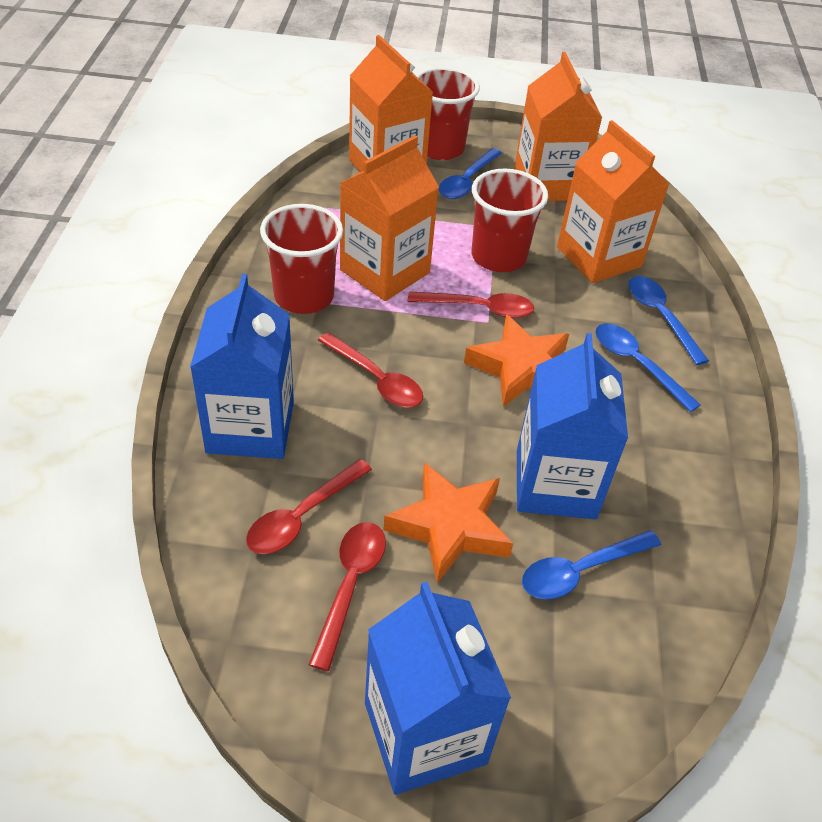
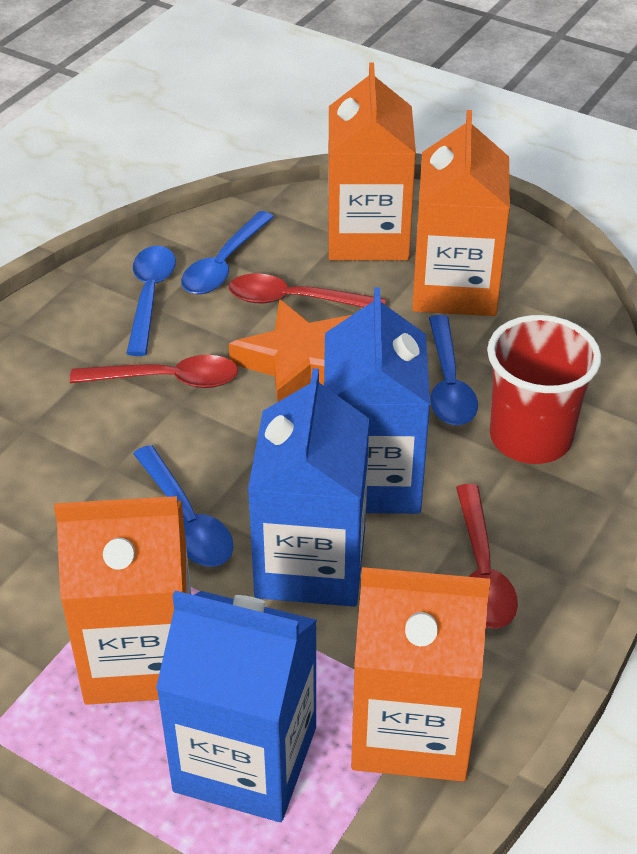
orange star: [383,462,513,583] [464,314,569,407] = 2 -> [229,299,352,402] = 1
red cup: [260,204,343,314] [416,67,480,160] [472,169,548,272] = 3 -> [487,315,601,464] = 1
red spoon: [246,459,372,554] [308,522,386,671] [318,332,423,408] [408,291,534,318] = 4 -> [70,355,238,388] [229,273,386,308] [456,484,518,629] = 3

